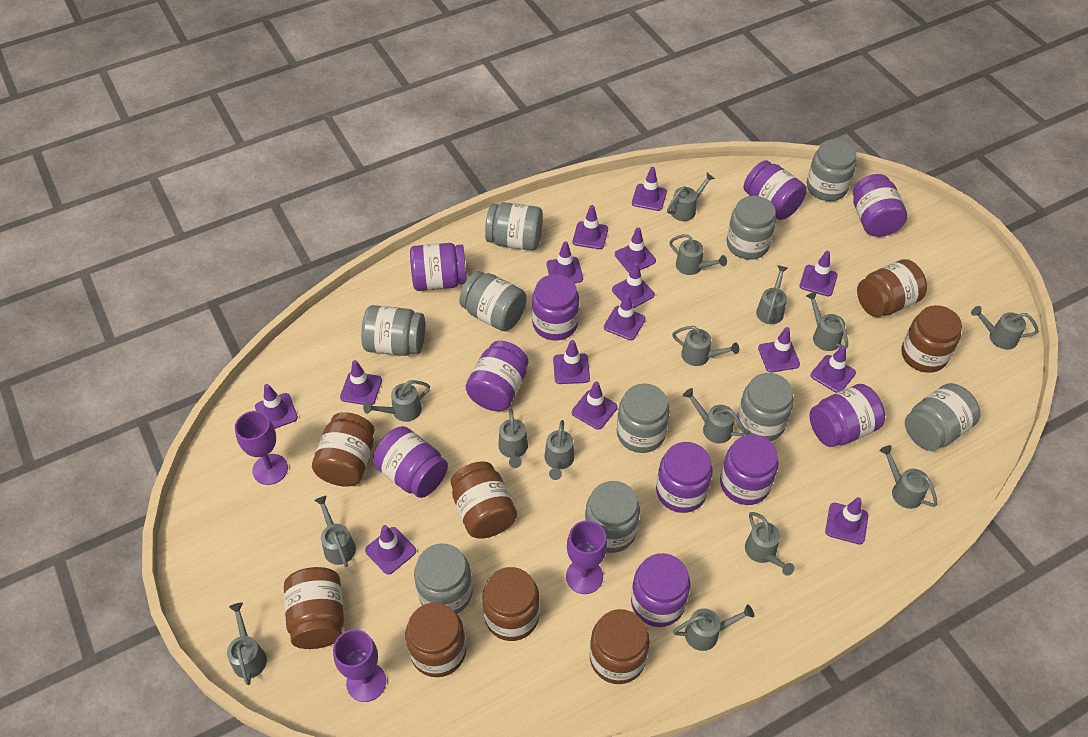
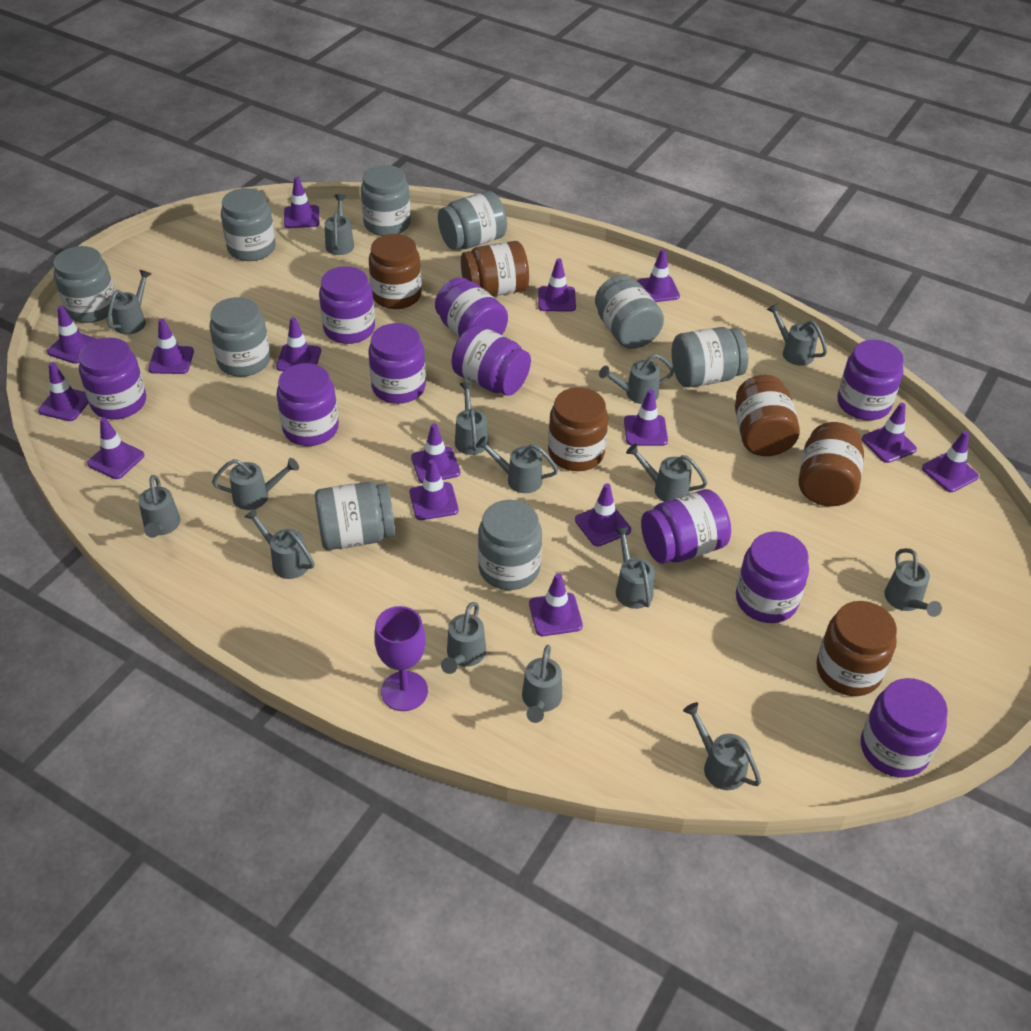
brown jar: [284,567,344,649] [312,412,374,487] [405,603,466,677] [451,461,517,539] [482,567,540,641] [590,609,650,684] [857,259,927,317] [901,305,962,373] = 8 -> [369,234,422,309] [461,241,529,296] [548,387,608,471] [735,375,800,456] [799,422,864,506] [816,601,897,696] = 6
grey jar: [361,305,425,356] [414,543,473,614] [459,271,527,331] [485,202,543,251] [585,481,640,553] [617,384,670,453] [726,196,776,259] [737,373,794,441] [807,139,856,201] [905,383,980,451] = 10 -> [54,246,115,323] [209,297,270,377] [221,188,276,261] [315,482,395,550] [361,165,411,236] [438,191,507,250] [478,500,542,590] [595,275,664,349] [671,327,748,387] = 9
purple goblet: [235,411,288,485] [333,629,386,702] [566,520,607,594] = 3 -> [374,606,428,711] = 1

